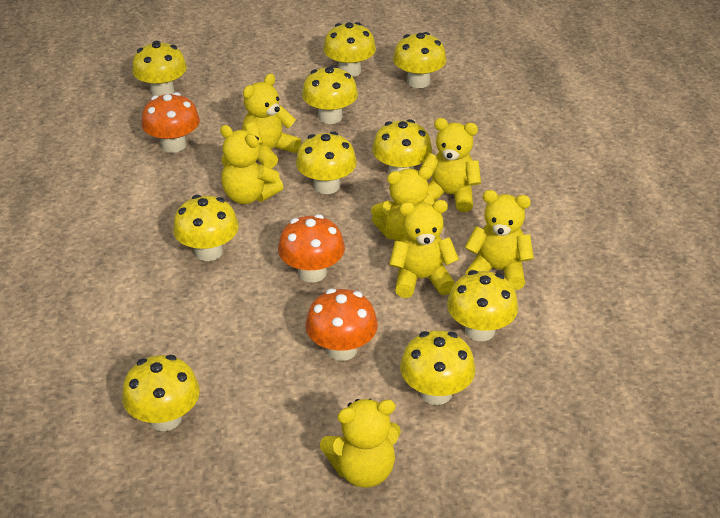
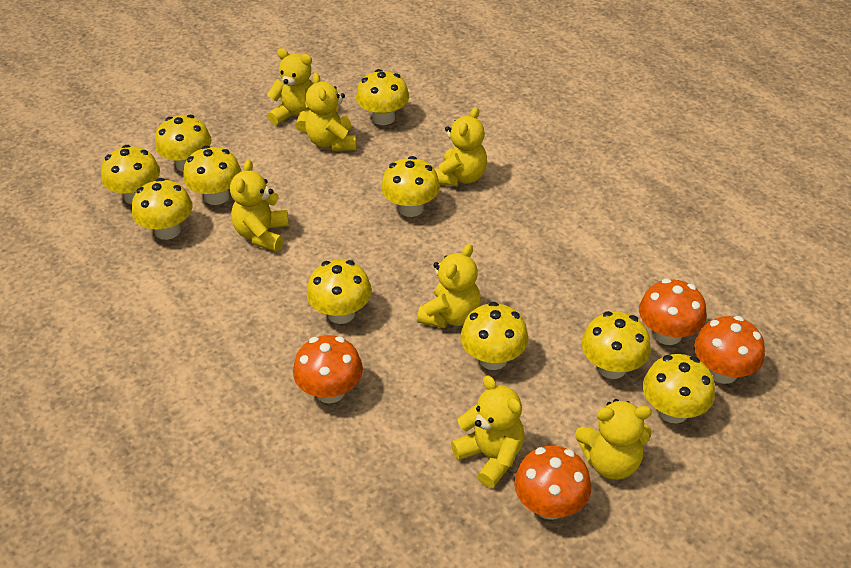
orange mushroom: [141,92,200,153] [278,214,345,283] [306,289,378,361] = 3 -> [293,335,363,403] [514,446,591,520] [639,279,706,345] [694,316,765,384] = 4

